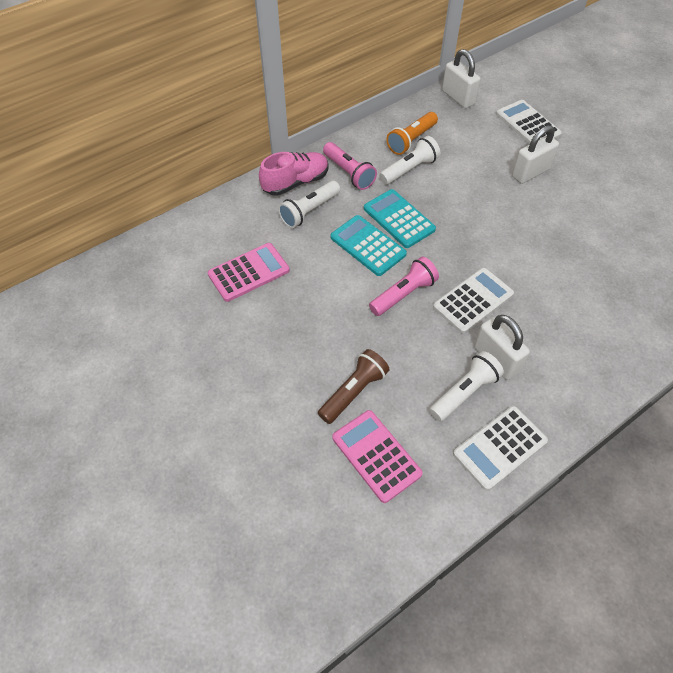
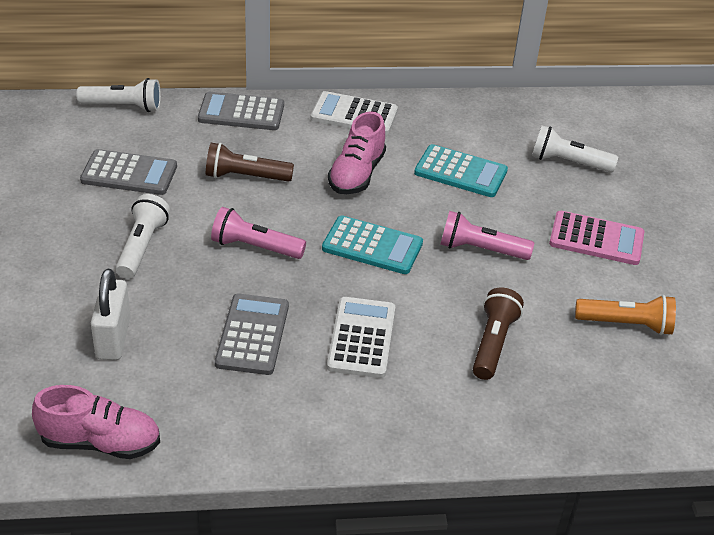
brown flashlight: [318,349,390,424] = 1 -> [206,143,294,182] [473,287,524,380] = 2
grey calculator: none = 0 -> [80,149,177,195] [198,92,284,130] [215,293,289,375] = 3
pink calculator: [208,243,290,302] [332,410,423,503] = 2 -> [549,211,644,265] = 1
pink shoe: [259,152,329,196] = 1 -> [32,385,160,459] [328,111,386,194] = 2
white calculator: [433,268,514,334] [453,406,548,491] [496,100,562,144] = 3 -> [310,91,398,135] [327,297,395,378] = 2
white padlock: [442,49,481,108] [474,315,530,380] [512,125,559,184] = 3 -> [91,269,131,360] = 1

